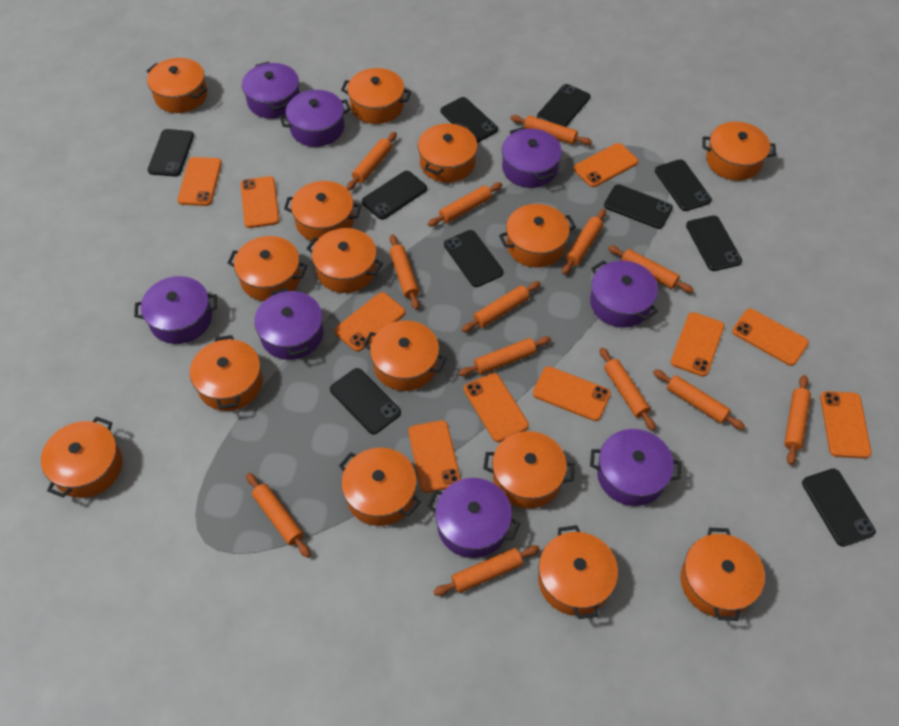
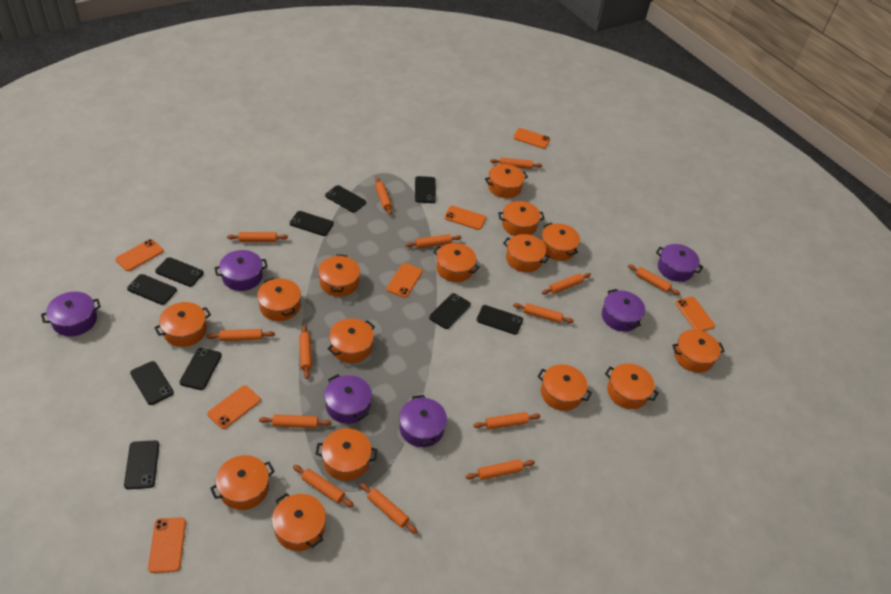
orange phone: [178,157,222,206] [241,176,279,228] [334,292,405,352] [408,420,461,493] [464,373,529,442] [533,366,611,421] [573,143,638,187] [671,312,724,377] [732,309,809,366] [820,391,871,458] = 10 -> [115,239,164,271] [148,517,186,573] [207,385,261,429] [386,263,423,298] [444,205,486,230] [513,128,550,149] [675,297,715,331] = 7
orange rolling pin: [246,473,310,558] [347,132,397,190] [390,234,419,310] [428,182,502,227] [433,545,540,596] [458,336,551,376] [462,281,541,332] [510,115,592,145] [562,209,606,275] [599,347,656,431] [608,246,694,293] [653,369,745,430] [784,375,811,465] = 13 -> [207,329,275,341] [227,232,288,242] [259,414,331,428] [293,465,354,508] [299,325,312,379] [360,483,417,534] [375,177,392,215] [405,234,462,248] [465,459,535,480] [473,412,541,430] [490,158,542,169] [513,303,574,323] [542,273,591,295] [628,264,680,295] = 14
purple pot: [134,276,217,344] [242,62,300,119] [254,288,324,360] [279,90,351,147] [427,478,520,558] [502,127,562,188] [590,260,658,328] [590,429,681,506] = 8 -> [41,292,101,336] [214,250,268,291] [324,374,372,424] [399,395,447,447] [602,289,645,332] [656,244,703,282] = 6

